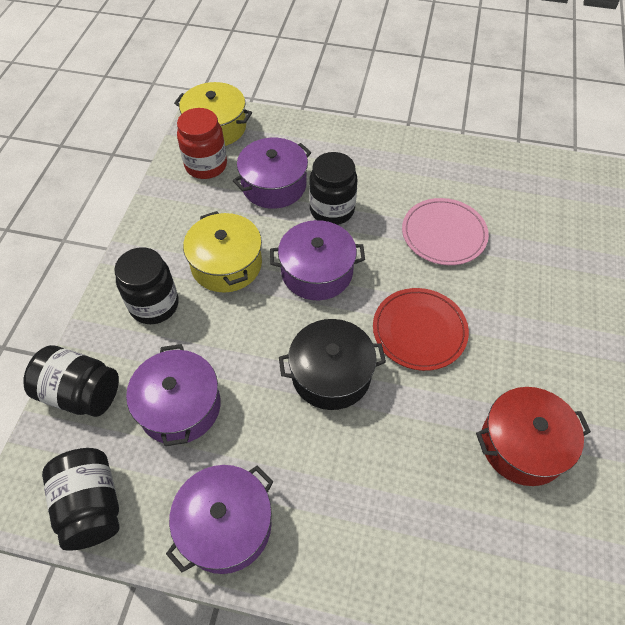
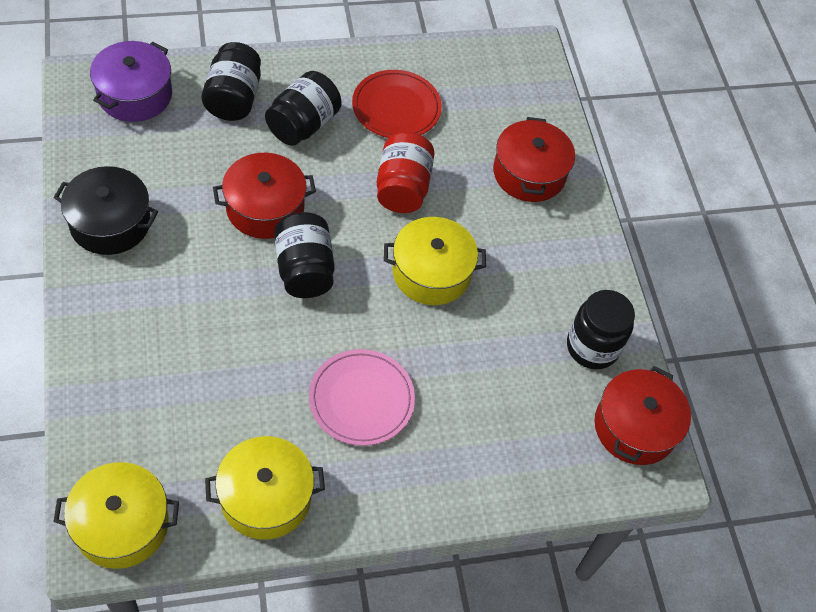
purple pot: [126,344,221,446] [166,465,274,574] [233,137,311,209] [270,220,365,300] = 4 -> [90,41,172,122] = 1
red pot: [476,387,591,486] = 1 -> [213,153,316,239] [493,117,575,202] [594,366,691,465] = 3
yellow pot: [174,82,252,146] [183,211,262,293] = 2 -> [53,462,179,569] [205,436,325,540] [384,217,486,305] = 3

